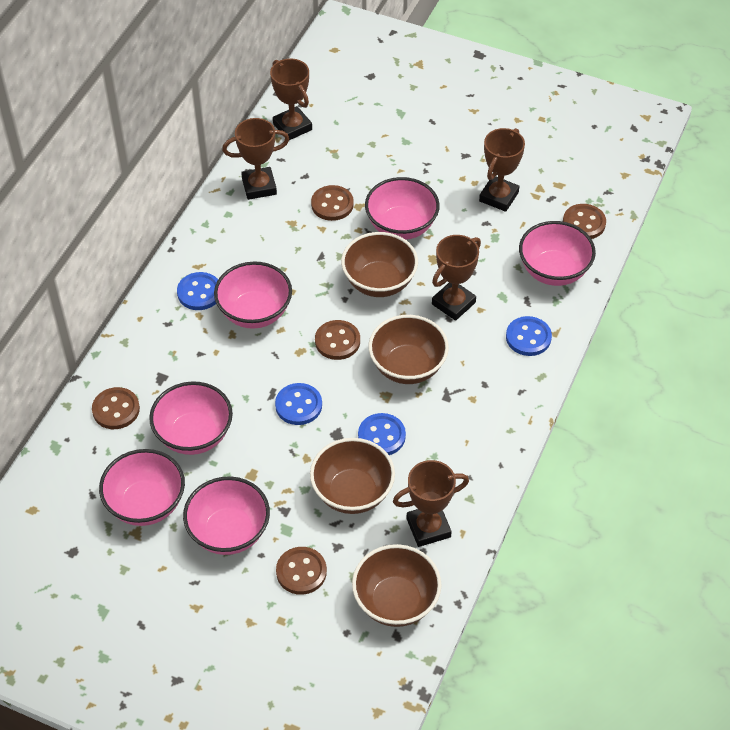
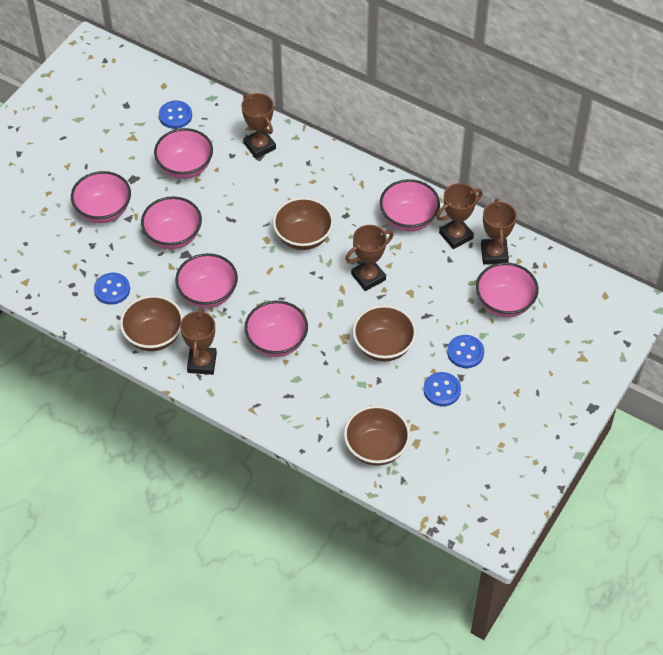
brown button: [92,387,140,429] [276,547,327,595] [311,185,354,221] [315,320,360,360] [563,204,606,239] = 5 -> none = 0
pink bowl: [99,449,185,526] [149,381,233,455] [183,476,270,555] [214,262,292,329] [365,177,440,240] [519,221,596,286] = 6 -> [71,171,131,223] [141,196,202,249] [154,128,213,179] [175,253,238,308] [244,301,308,357] [380,179,440,232] [476,262,539,318] = 7

